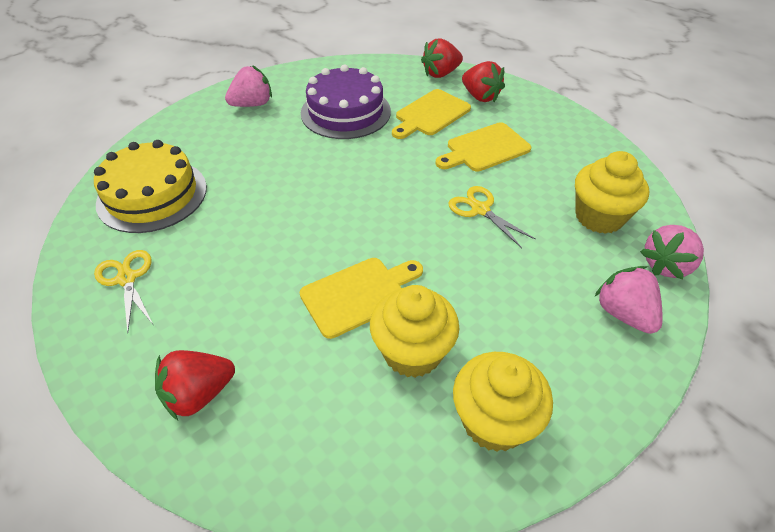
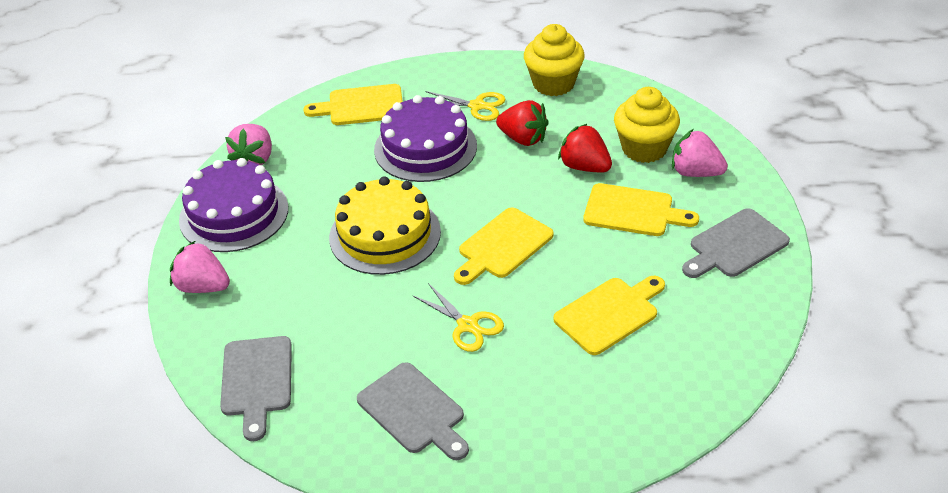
grey cutting board: none = 0 -> [220,336,292,441] [357,362,469,460] [682,208,790,278] = 3
purple cake: [301,65,391,139] = 1 -> [179,158,288,252] [374,95,477,182] = 2
red strawberry: [155,350,235,420] [421,38,463,78] [462,61,505,102] = 3 -> [496,100,549,146] [558,124,612,172] = 2
yellow cupcake: [370,285,459,378] [453,352,553,452] [575,151,649,234] = 3 -> [524,24,585,96] [614,87,680,163] = 2
yellow cutting board: [300,258,423,339] [392,89,471,139] [435,122,531,172] = 3 -> [303,84,403,125] [454,207,554,285] [553,276,665,355] [583,183,699,236] = 4

